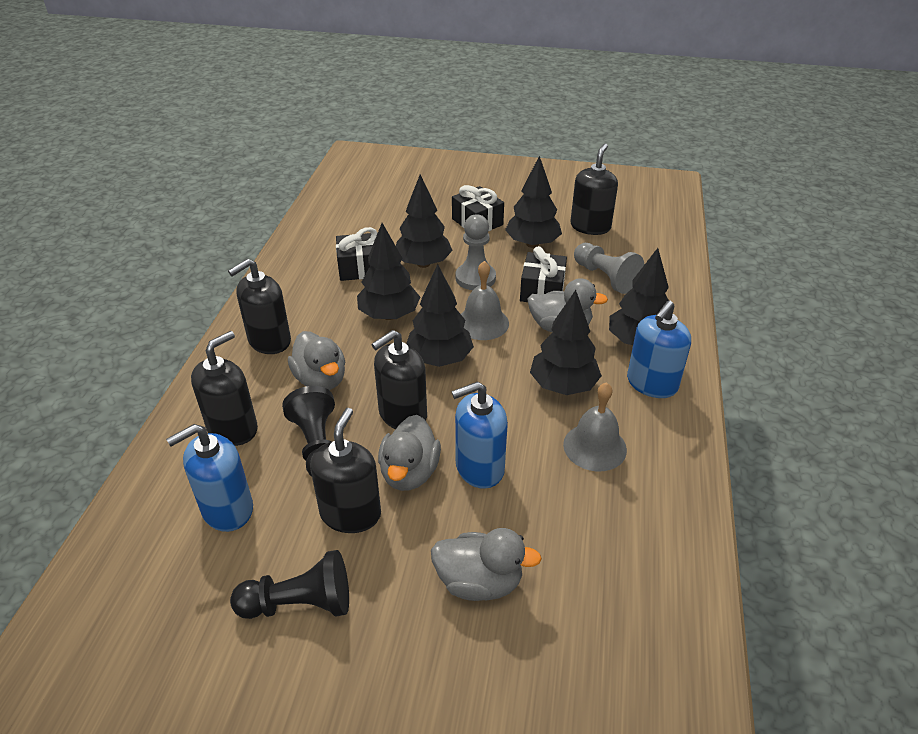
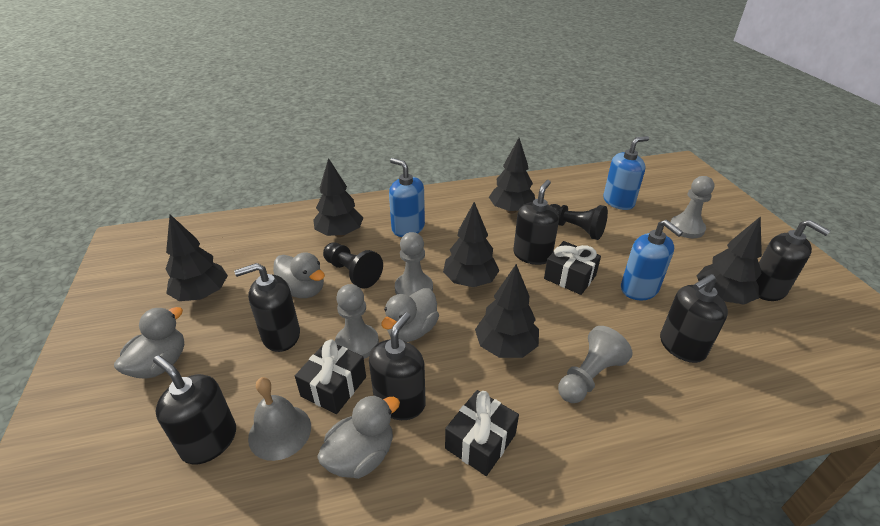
black soap dispenser: [191,331,258,446] [228,259,291,354] [310,408,381,533] [371,330,427,429] [570,143,618,235] = 5 -> [153,355,236,465] [234,263,300,352] [369,312,426,420] [513,180,559,265] [660,274,728,363] [756,220,830,301] = 6
grey bell: [461,261,509,340] [563,382,627,471] = 2 -> [248,377,311,461] = 1
grey pawn: [456,214,496,290] [574,243,644,294] = 2 -> [335,284,379,359] [395,232,433,296] [558,326,633,403] [670,176,714,238] = 4

